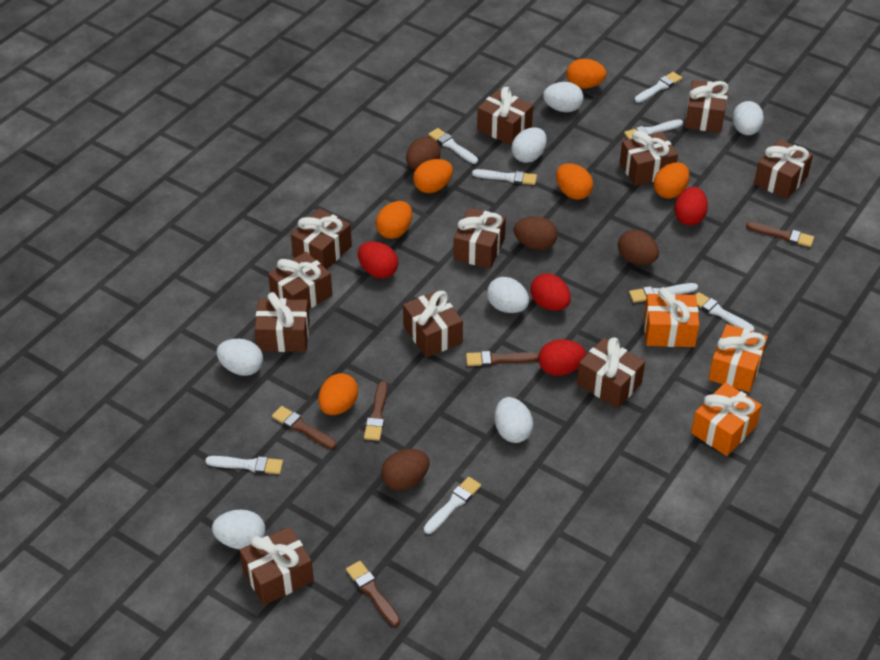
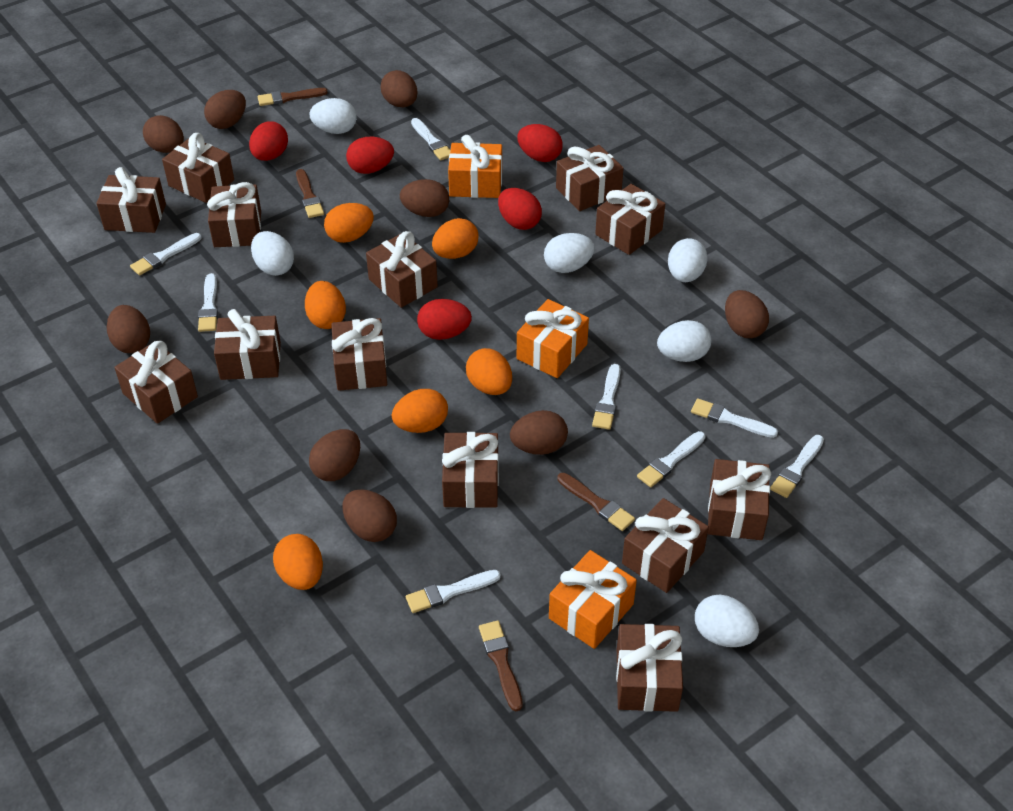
brown brush: [272,406,337,449] [346,561,400,626] [364,381,388,441] [466,351,539,366] [746,222,814,247] = 5 -> [258,88,328,106] [296,169,324,218] [479,620,523,711] [557,473,635,531] = 4
brown egg: [381,449,429,490] [406,137,441,170] [514,216,558,250] [618,230,659,265] = 4 -> [107,305,150,353] [143,115,184,153] [204,90,246,129] [309,429,360,481] [343,489,397,542] [381,70,417,107] [400,179,449,217] [510,410,568,455] [725,290,769,338] = 9
brown gift: [239,526,314,605] [254,292,310,352] [268,252,332,309] [291,209,352,269] [403,290,463,357] [453,208,506,269] [477,87,533,146] [577,337,645,408] [620,131,678,186] [685,80,729,133] [754,139,813,199] = 11 -> [97,167,166,233] [114,341,198,424] [162,133,234,203] [207,182,261,247] [214,309,281,380] [331,318,387,391] [366,231,438,308] [442,432,499,508] [556,145,624,211] [595,184,665,255] [616,624,683,712] [622,498,709,593] [708,459,771,540] = 13
red egg: [358,242,398,278] [530,273,571,311] [538,340,586,376] [674,187,708,226] = 4 -> [249,121,288,161] [346,137,394,174] [417,299,472,340] [498,188,542,230] [517,124,563,162] = 5
white egg: [212,510,265,549] [216,339,263,376] [487,277,529,313] [495,397,533,443] [511,127,547,163] [543,82,583,112] [732,101,764,135] = 7 -> [251,231,294,276] [309,98,357,134] [544,233,595,273] [657,320,711,362] [668,238,708,282] [695,594,759,647] = 6

